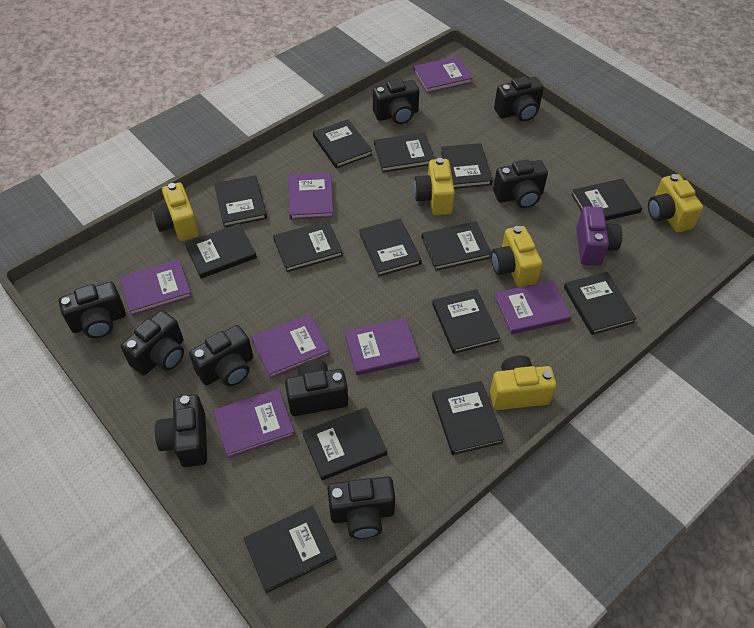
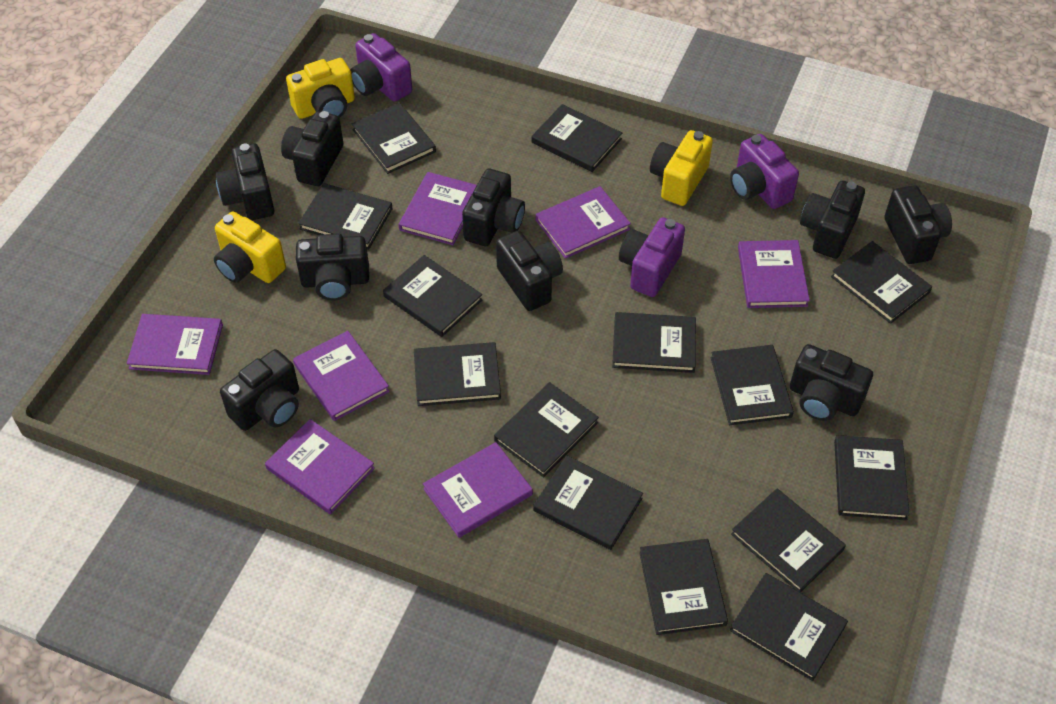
purple camera: [576,206,622,266] = 1 -> [350,33,412,102] [619,217,685,297] [730,134,799,209] = 3
yellow camera: [151,182,199,241] [414,158,455,215] [490,355,557,410] [491,226,542,287] [648,174,703,232] = 5 -> [214,212,286,283] [286,58,355,119] [650,130,713,206] = 3

